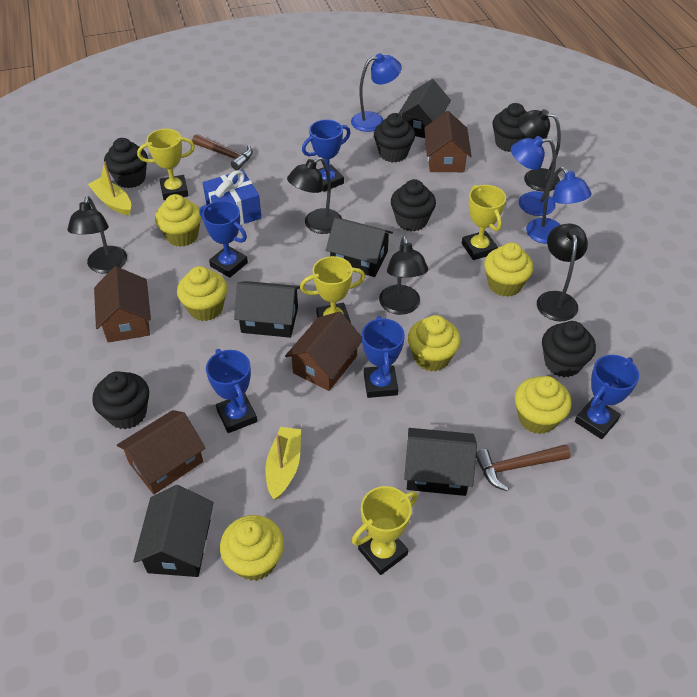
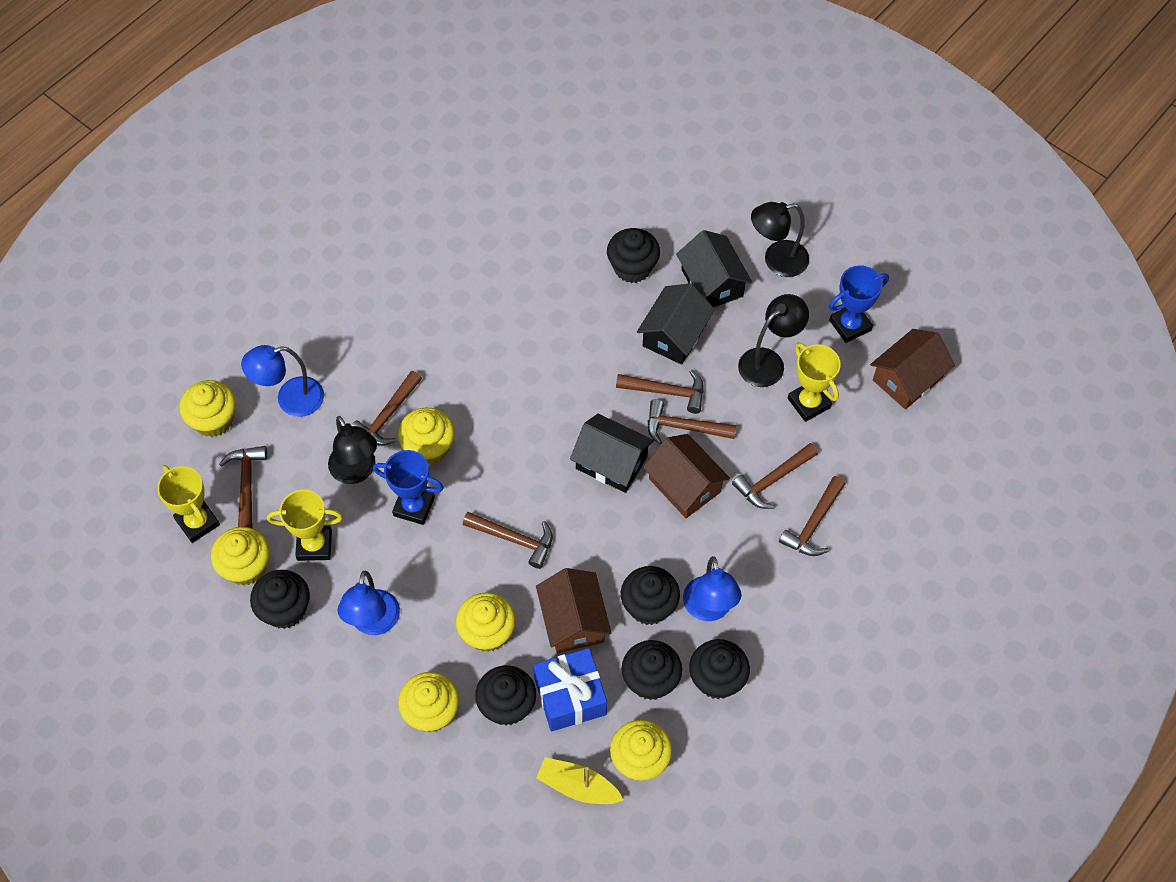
black house: [133,485,214,577] [234,281,300,338] [326,217,393,277] [398,79,451,138] [404,428,477,496] = 5 -> [570,414,654,493] [637,283,715,365] [676,230,752,307] = 3
black lamp: [68,196,127,274] [287,157,342,234] [379,236,428,315] [518,109,561,192] [537,223,588,321] = 5 -> [328,416,377,484] [738,294,809,387] [751,202,809,277] = 3
blue trophy: [199,200,248,278] [206,349,257,433] [302,119,351,192] [362,316,405,398] [575,355,639,439] = 5 -> [373,450,444,525] [829,265,889,343] = 2
brown hammer: [192,134,253,170] [476,444,571,491] = 2 -> [219,446,267,528] [351,371,422,446] [463,512,553,569] [616,369,704,414] [648,399,736,444] [732,443,818,509] [779,476,846,556] = 7
brown house: [94,266,151,343] [117,410,205,494] [285,311,362,391] [424,111,471,172] = 4 -> [536,568,612,653] [643,434,730,518] [870,329,955,409] = 3
yellow boat: [88,162,131,215] [265,427,301,500] = 2 -> [536,757,623,804] = 1
yellow trophy: [137,129,195,200] [300,256,365,323] [352,486,418,575] [462,185,506,260] = 4 -> [157,465,220,543] [267,490,343,561] [788,343,841,422] = 3

